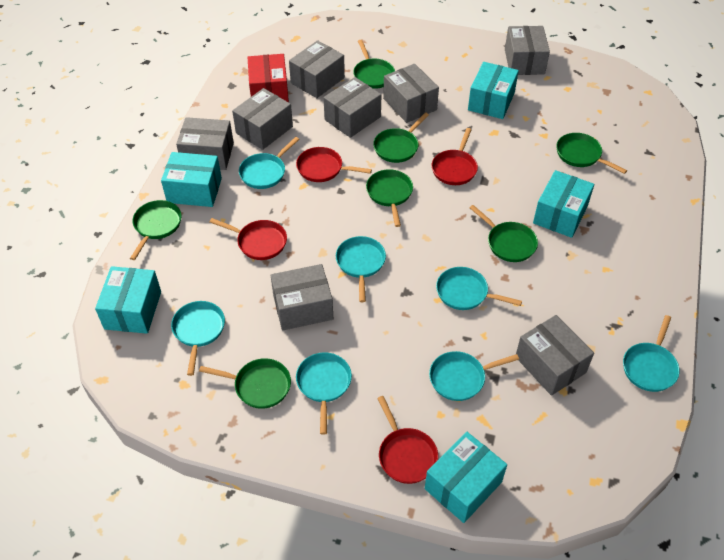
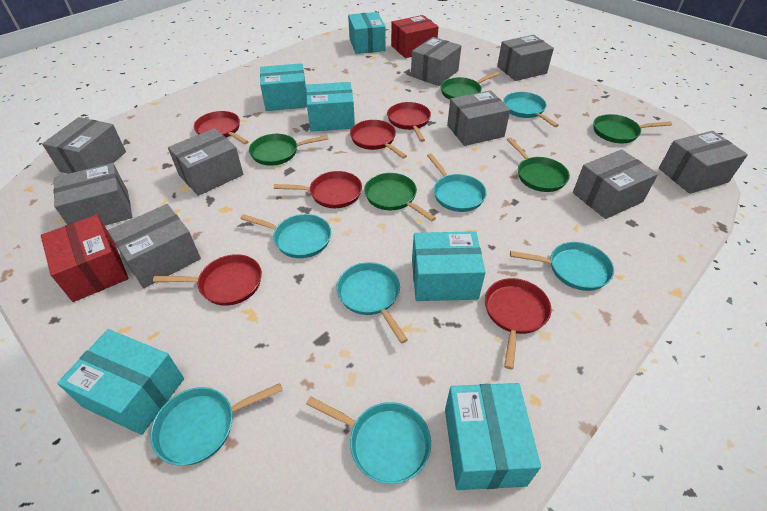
green pan: [130,200,182,260] [199,358,291,409] [353,40,395,89] [366,169,413,227] [373,112,429,163] [470,205,538,262] [556,133,627,174] = 7 -> [249,134,328,166] [364,173,436,221] [441,72,500,99] [507,137,570,192] [593,114,672,143] = 5
grey box: [176,117,234,170] [232,88,293,150] [270,264,333,330] [289,40,345,98] [323,77,381,138] [383,64,439,123] [505,26,550,75] [516,315,594,396] = 8 -> [42,117,126,174] [53,163,132,226] [108,204,201,288] [168,128,243,196] [411,37,461,86] [447,90,510,146] [497,35,554,81] [573,150,658,219] [659,131,748,194] = 9
red box: [247,54,289,103] = 1 -> [41,215,129,302] [391,15,439,58] = 2
red pan: [209,218,287,260] [296,147,372,182] [377,396,438,484] [432,128,478,185] = 4 -> [153,254,262,306] [194,111,249,144] [274,171,362,208] [350,120,407,159] [387,102,431,142] [485,278,551,369] = 6
turquoise box: [95,266,161,334] [161,152,222,207] [425,432,507,523] [468,62,519,119] [533,170,594,238] = 5 -> [57,329,184,435] [260,63,307,111] [306,82,355,132] [348,12,386,54] [412,231,486,301] [445,383,541,490] = 6

